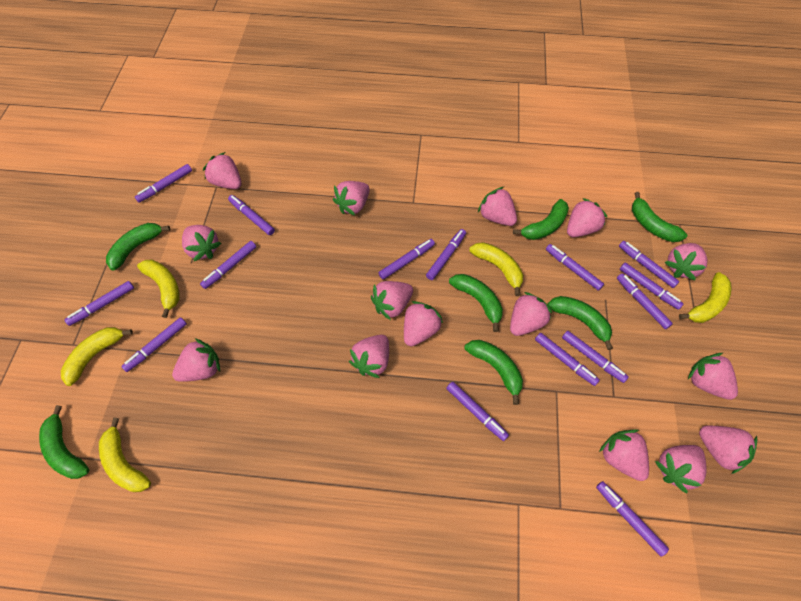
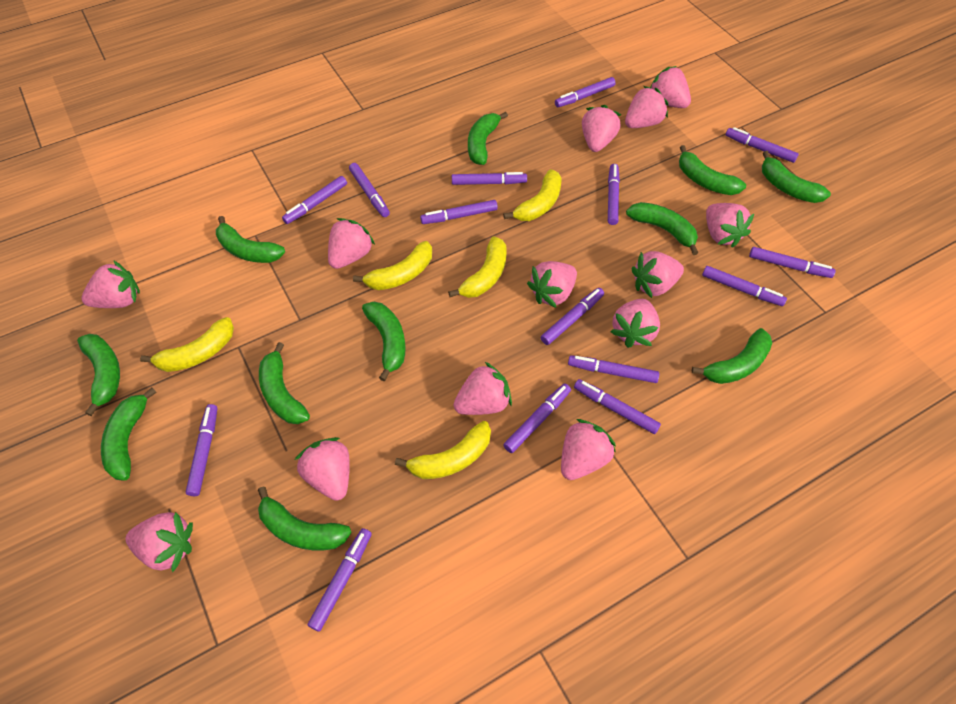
green banana: [39,405,89,479] [106,223,170,270] [449,274,503,332] [465,340,523,405] [513,199,569,240] [547,296,613,350] [632,192,687,242] = 7 -> [77,334,120,416] [101,387,157,481] [216,216,285,263] [258,487,351,550] [259,342,310,424] [362,302,406,381] [468,112,508,165] [626,202,699,255] [679,145,746,195] [692,328,772,384] [762,151,831,203] = 11
pink strawberry: [172,338,220,382] [182,225,221,261] [203,152,242,189] [333,181,370,215] [349,335,389,378] [371,281,413,320] [404,301,443,346] [478,187,517,226] [510,292,552,336] [567,198,607,237] [599,429,649,481] [655,445,707,493] [665,243,708,280] [688,353,738,400] [699,426,758,474] = 15 -> [81,260,140,308] [126,512,193,572] [295,437,350,501] [328,218,375,269] [453,361,512,415] [527,261,577,308] [561,419,616,480] [582,105,621,152] [610,299,660,348] [625,86,668,128] [631,251,684,298] [650,66,691,108] [706,203,754,248] = 13

